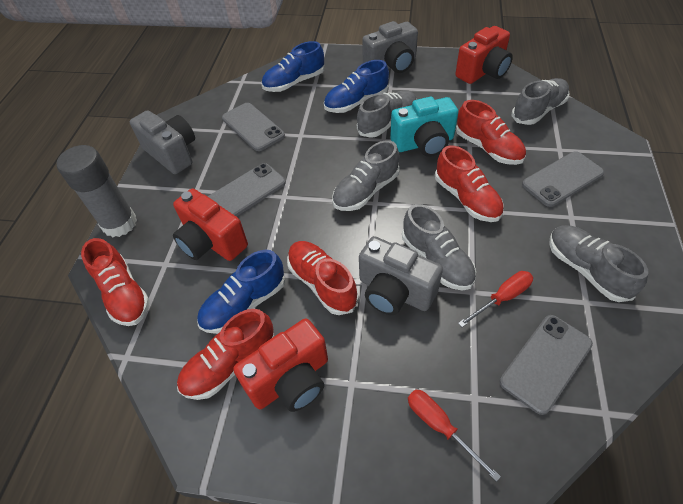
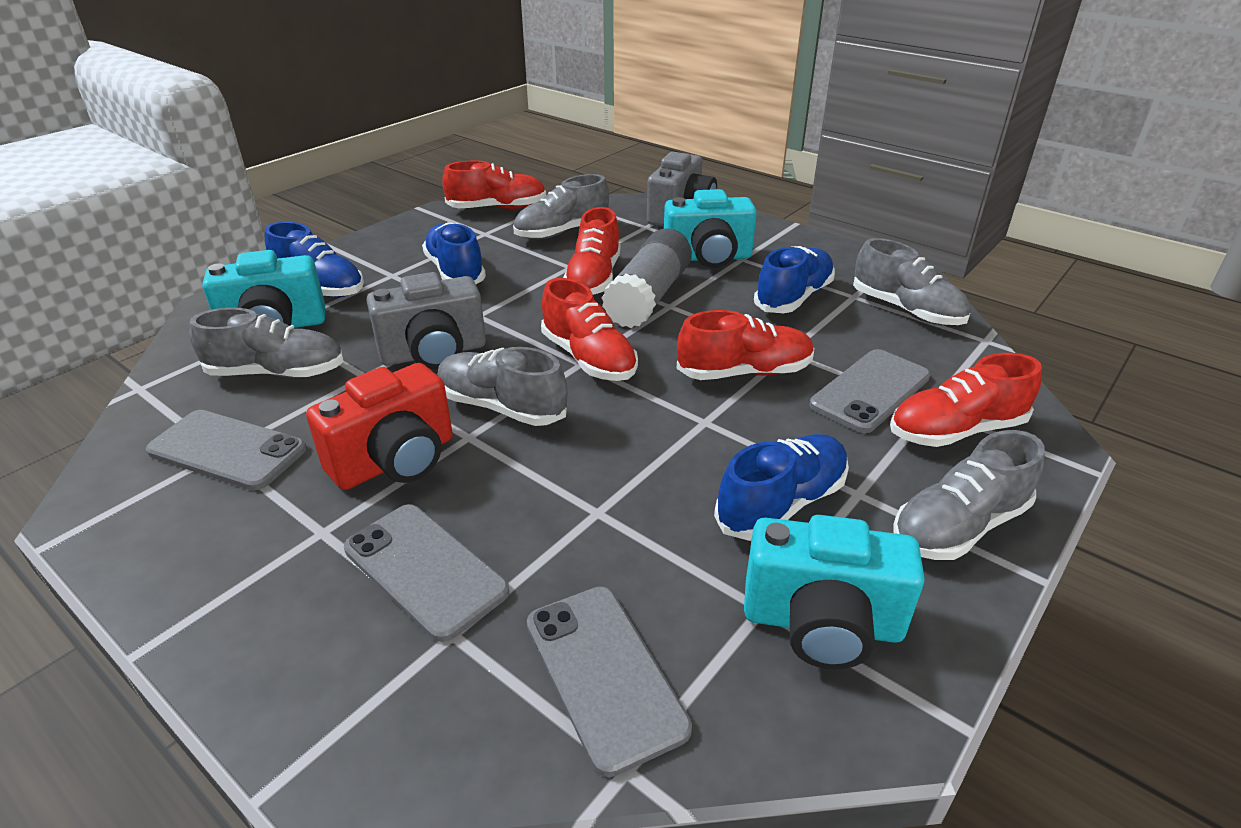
blue shoe: [197,250,286,334] [262,41,325,92] [324,60,389,113] = 3 -> [265,221,364,297] [422,222,486,284] [714,434,849,541] [754,246,835,313] = 4
grey camera: [130,110,195,174] [359,236,443,315] [362,21,418,73] = 3 -> [366,272,486,369] [647,152,717,227] = 2
red camera: [173,189,248,261] [233,319,328,412] [455,26,513,84] = 3 -> [306,363,453,490] = 1
red screwdriver: [408,390,501,482] [458,271,533,327] = 2 -> none = 0
turquoise camera: [390,97,458,157] = 1 -> [203,250,325,328] [664,189,757,268] [744,515,925,669] = 3

